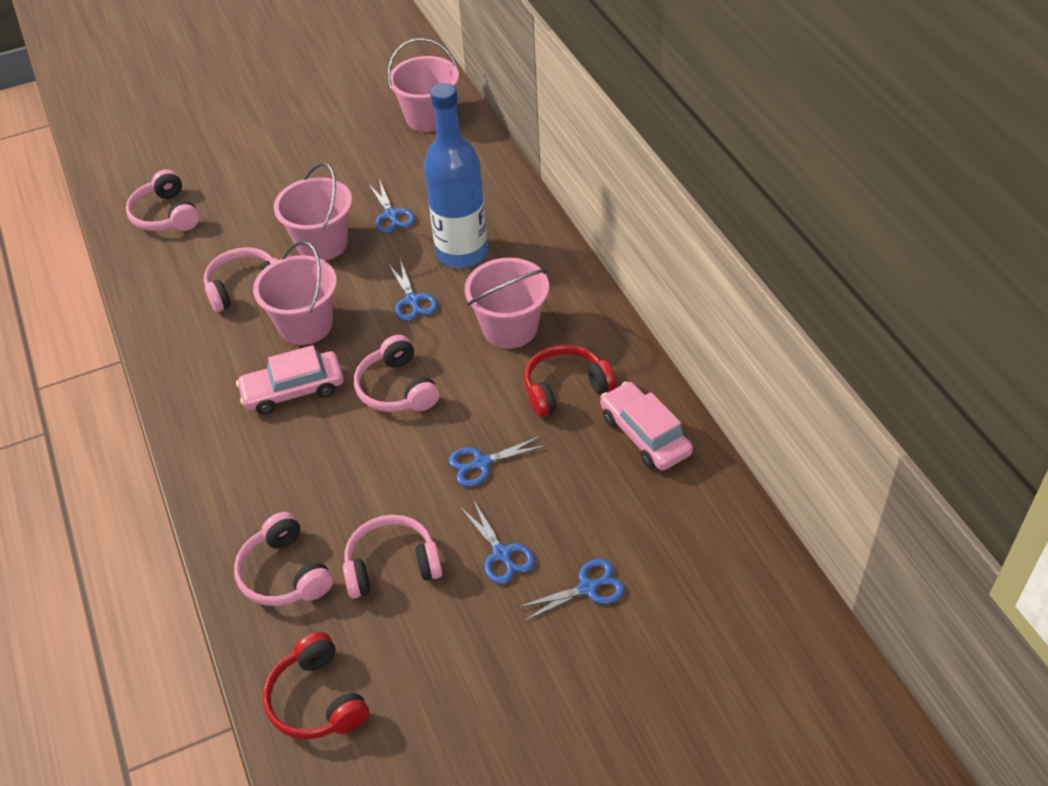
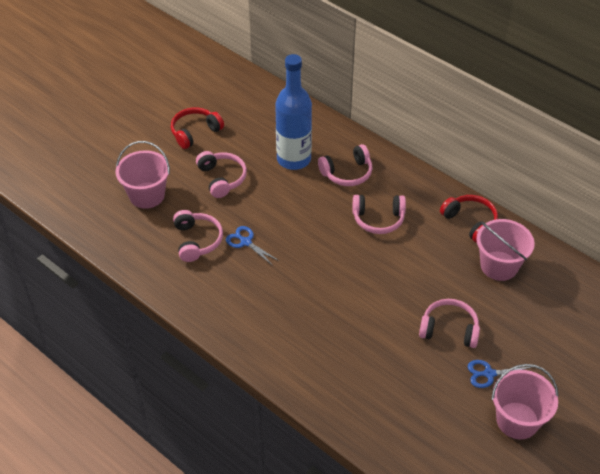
blue scissors: [368,179,415,233] [389,259,438,321] [448,436,547,487] [460,499,535,584] [517,559,625,622] = 5 -> [226,226,279,265] [467,360,531,388] = 2
pink bucket: [253,241,337,345] [274,163,352,261] [388,38,459,132] [465,258,549,349] = 4 -> [116,141,170,209] [476,219,535,281] [492,364,559,440] = 3
pink car: [236,345,344,415] [600,381,693,471] = 2 -> none = 0

